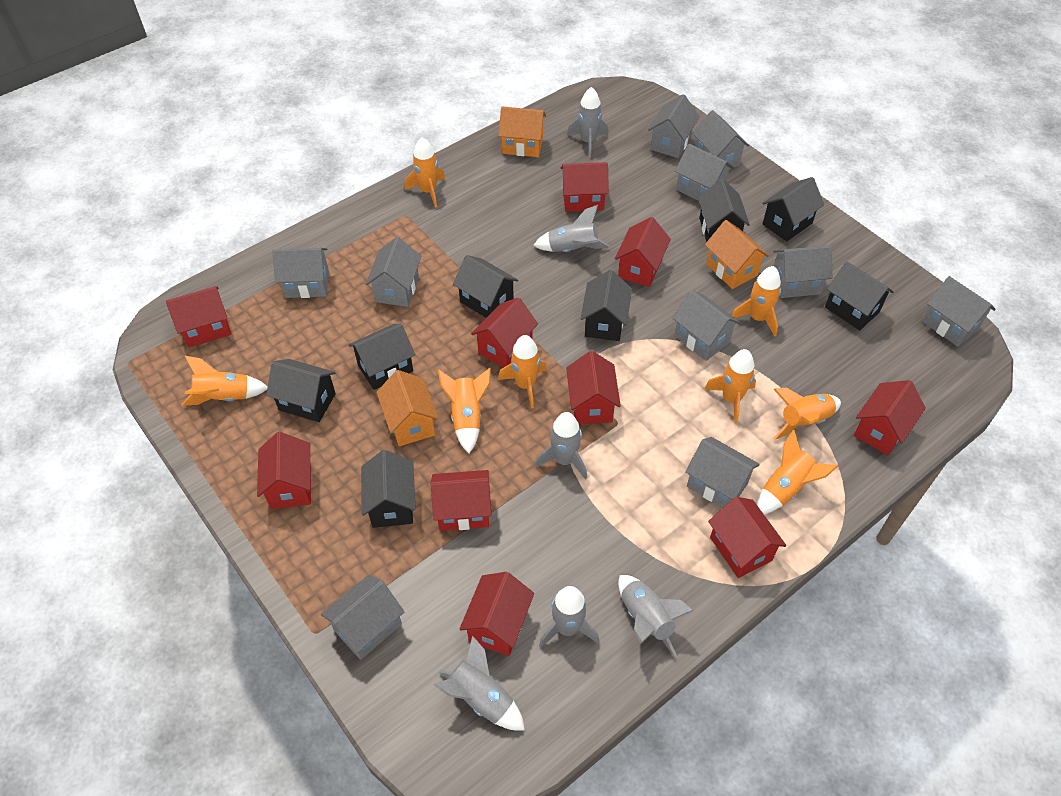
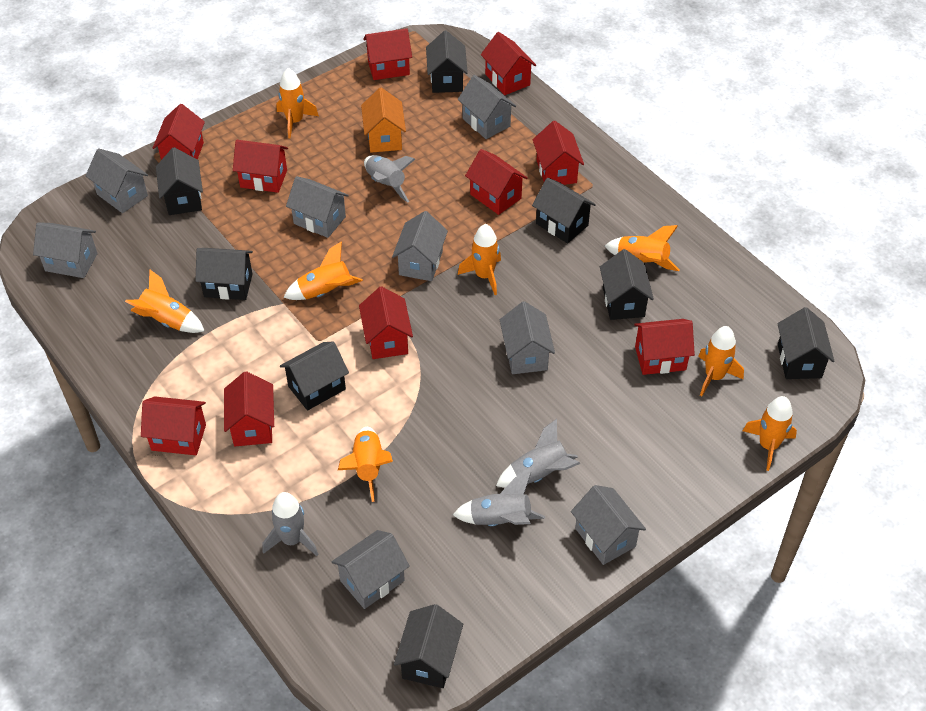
grey house: [272,248,329,298] [321,575,404,660] [366,237,422,307] [648,94,700,158] [672,290,740,361] [675,144,734,201] [685,437,760,508] [692,110,749,169] [773,245,832,298] [922,276,996,347] = 10 -> [33,222,98,278] [86,148,148,213] [286,176,349,238] [332,530,410,609] [392,211,448,281] [458,75,516,139] [500,301,555,374] [571,485,646,565] = 8
grey rocket: [433,635,525,730] [533,205,609,252] [535,412,587,480] [539,586,599,648] [567,87,608,158] [618,575,694,658] = 6 -> [262,492,318,556] [364,155,415,203] [453,473,545,526] [496,419,580,488] = 4
orange house: [376,370,439,446] [498,106,546,157] [705,220,769,289] = 3 -> [361,87,406,153] = 1

